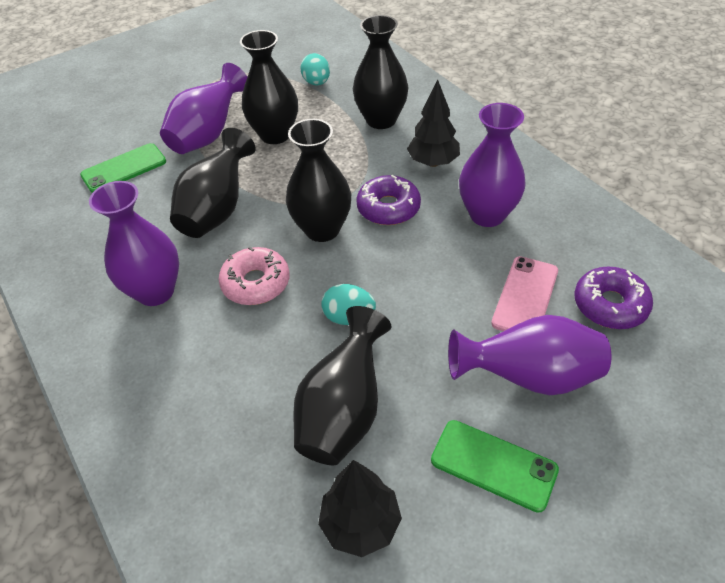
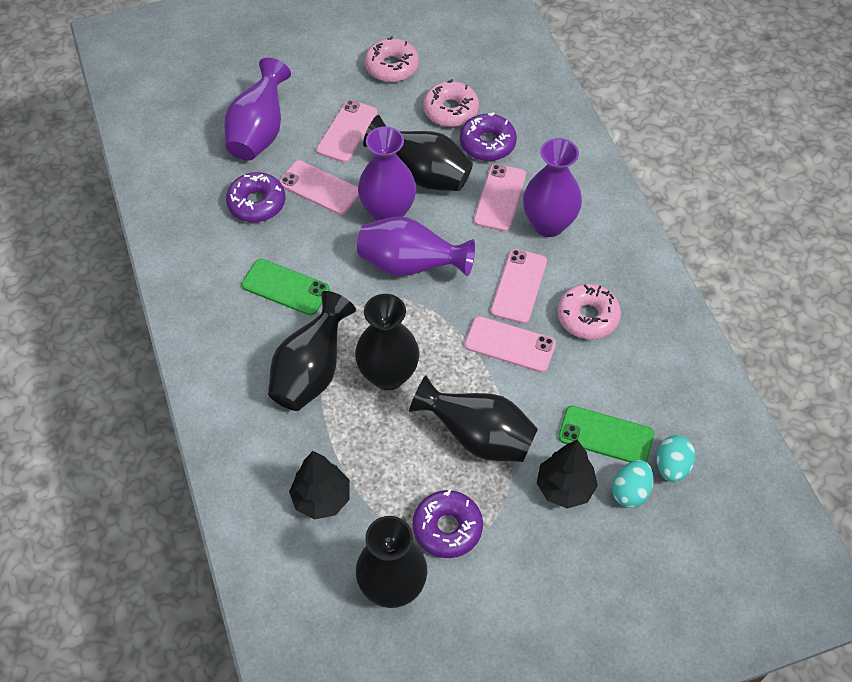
pink donut: [219,247,290,305] = 1 -> [365,36,419,82] [423,79,479,127] [557,283,621,339] = 3
pink phone: [491,256,558,331] = 1 -> [279,160,359,215] [316,100,378,163] [465,316,556,372] [474,164,526,232] [491,249,547,324] = 5
purple donut: [356,175,421,225] [574,267,653,329] = 2 -> [226,172,285,222] [413,490,483,558] [460,112,517,161] = 3

